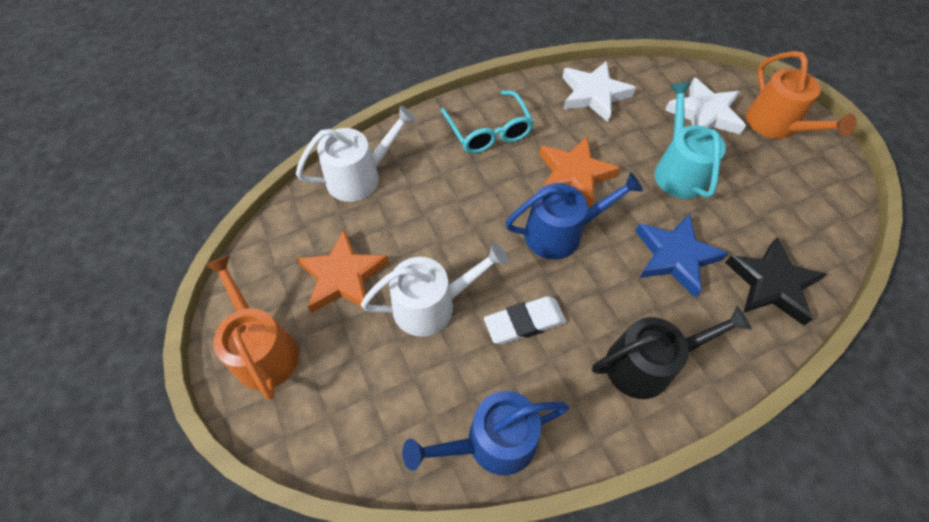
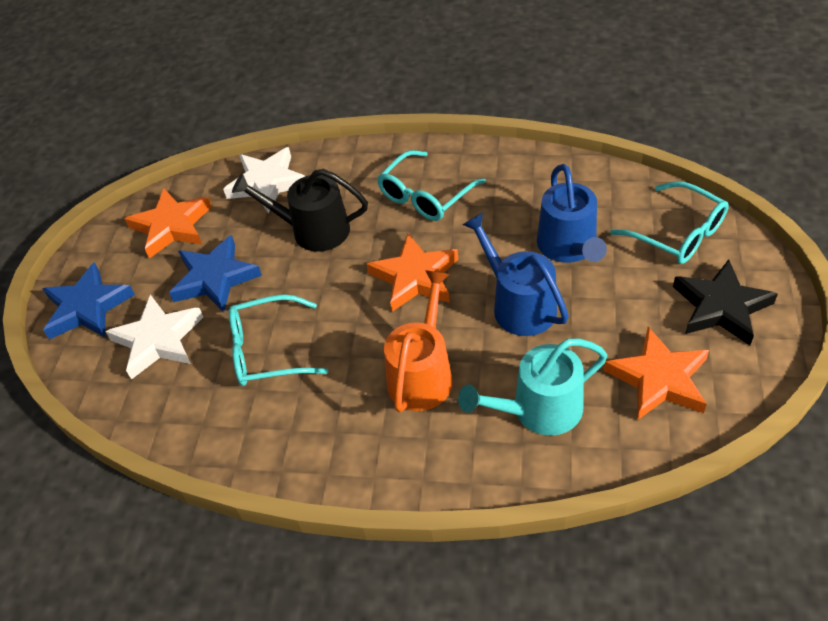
blue star: [635,213,728,298] = 1 -> [42,262,135,340] [169,235,262,312] = 2
orange star: [296,230,389,313] [539,137,620,207] = 2 -> [125,188,212,259] [367,234,458,312] [604,327,709,420] = 3
orange watering can: [205,255,299,400] [746,51,857,139] = 2 -> [384,270,453,412] = 1
turquoise glasses: [441,90,534,153] = 1 -> [229,295,328,386] [377,150,486,221] [610,181,729,264] = 3
white eraser: [484,296,566,344] = 1 -> none = 0
white watering can: [296,106,416,202] [361,243,508,336] = 2 -> none = 0

